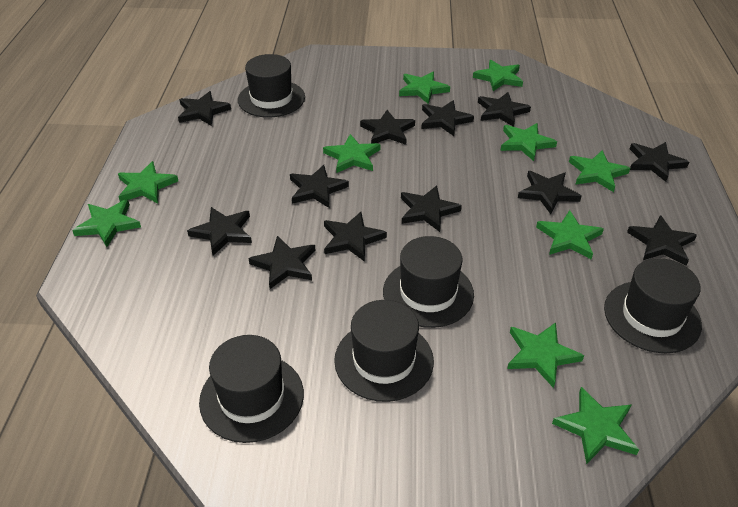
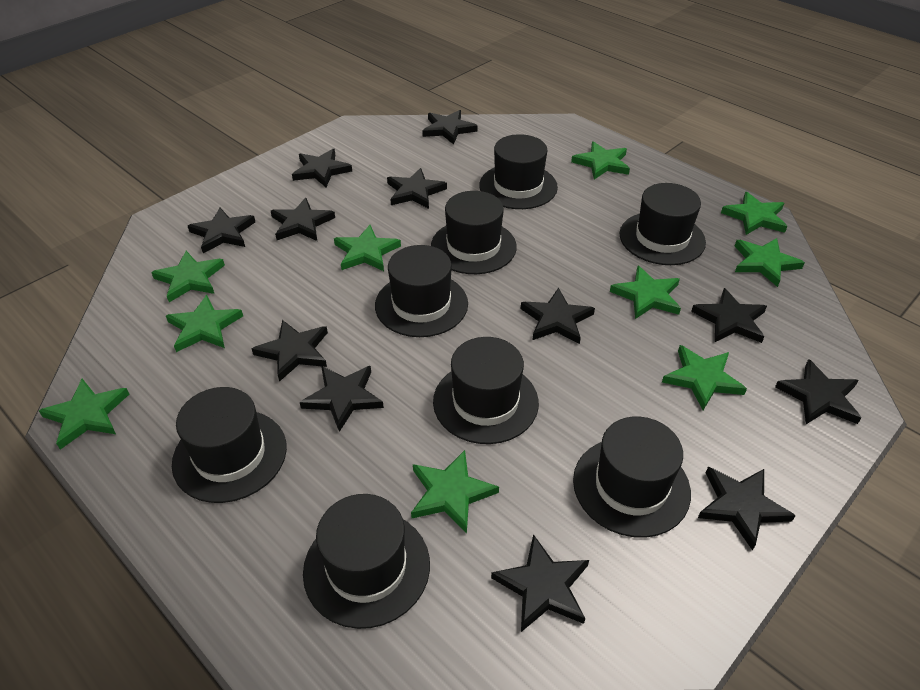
black hat: [199,335,304,443] [238,54,305,118] [334,300,434,402] [383,236,474,328] [604,258,702,353] = 5 -> [172,387,287,503] [303,494,430,629] [375,245,468,337] [431,191,517,274] [433,337,539,444] [479,134,558,209] [573,416,691,538] [619,183,706,265] = 8

